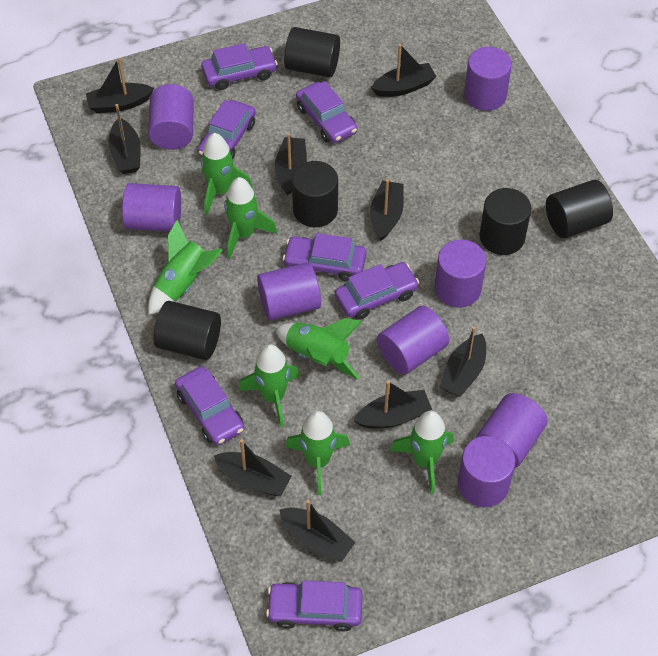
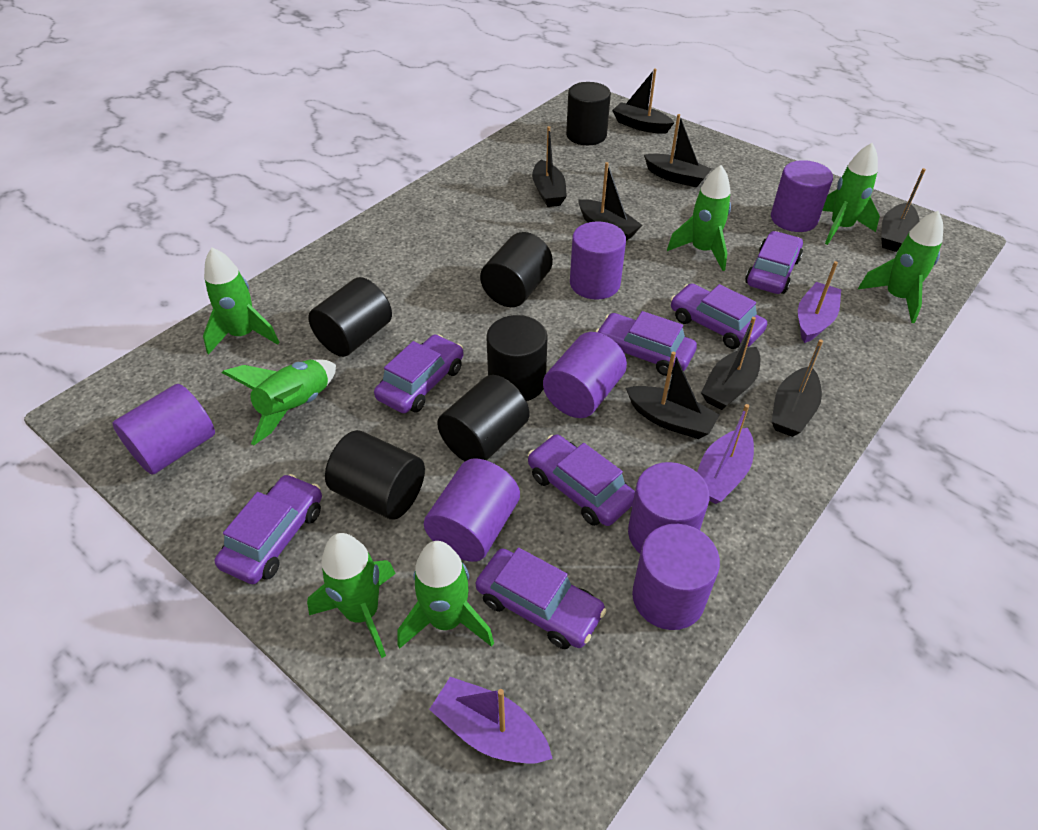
black boat: [86,58,154,113] [108,104,141,174] [214,439,291,496] [275,133,307,196] [279,500,356,562] [353,381,432,429] [370,179,404,241] [371,44,437,97] [439,327,486,397] = 9 -> [532,126,567,207] [578,162,642,241] [612,68,674,134] [626,352,720,439] [644,114,711,187] [701,317,760,410] [772,340,823,437] [881,168,926,252] = 8
black cylinder: [153,301,221,360] [284,27,340,77] [292,161,338,227] [479,188,531,255] [546,180,613,238] = 5 -> [308,277,392,357] [325,430,425,520] [437,375,530,461] [480,232,553,307] [486,315,548,401] [566,82,611,145] = 6
purple boat: none = 0 -> [429,677,553,763] [697,404,754,504] [798,261,841,343] = 3
purple cylinder: [122,183,181,232] [148,84,194,150] [257,262,321,321] [377,306,449,375] [435,239,486,308] [458,436,516,507] [464,47,512,111] [476,393,547,468] = 8 -> [112,384,215,475] [424,458,520,562] [543,332,627,418] [570,221,626,299] [628,462,710,553] [632,524,720,630] [771,160,833,232] = 7

